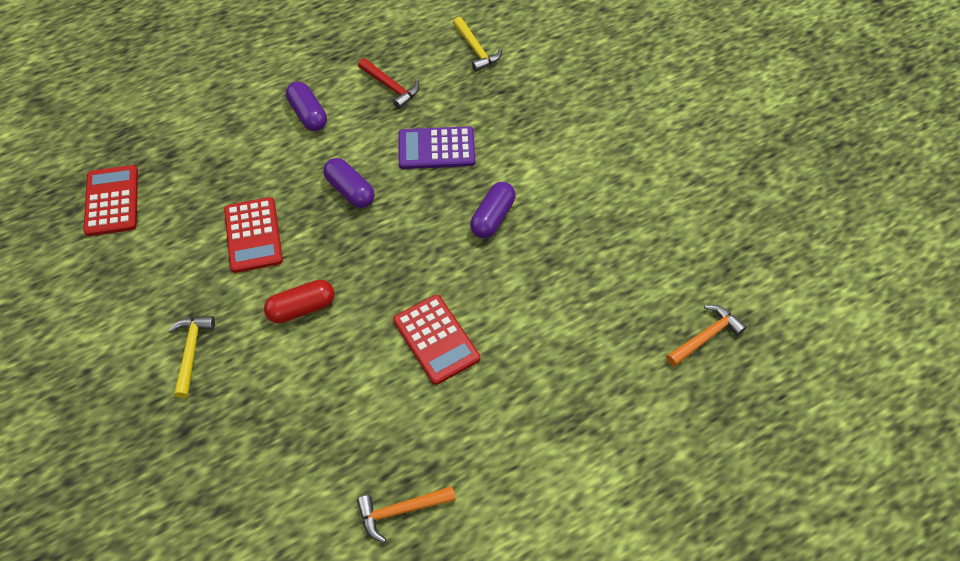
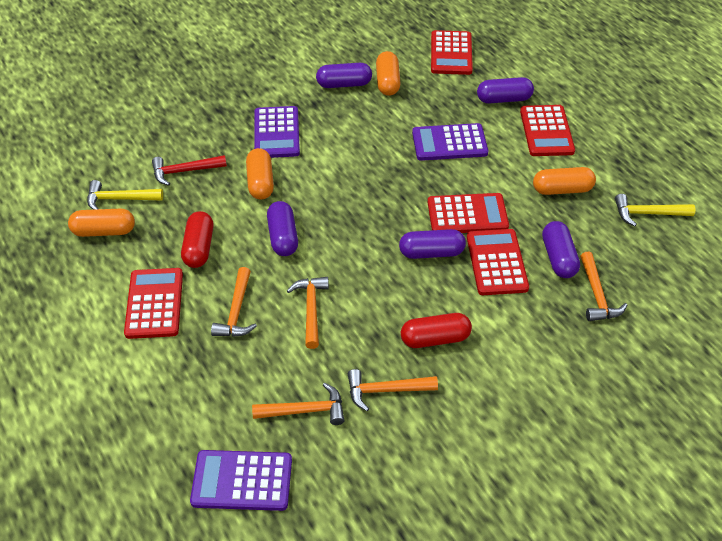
orange capsule: none = 0 -> [68,208,135,237] [246,148,274,199] [376,51,401,96] [533,167,596,195] = 4
orange hammer: [357,486,456,543] [666,305,747,367] = 2 -> [211,267,257,337] [252,383,345,425] [287,277,329,349] [348,369,438,411] [580,251,628,321] = 5
purple calculator: [398,126,475,169] = 1 -> [190,450,292,511] [254,106,300,158] [412,123,488,161] = 3
purple capsule: [286,82,327,131] [323,158,375,208] [470,182,516,238] = 3 -> [267,201,298,256] [316,63,372,88] [399,229,466,259] [477,77,534,104] [542,221,580,278] = 5
red calculator: [83,165,138,236] [224,197,283,273] [393,295,480,385] = 3 -> [124,268,183,339] [428,193,509,233] [431,30,473,75] [467,229,529,295] [520,105,575,156] = 5
red capsule: [264,280,335,323] = 1 -> [181,211,213,268] [401,313,472,348] = 2

